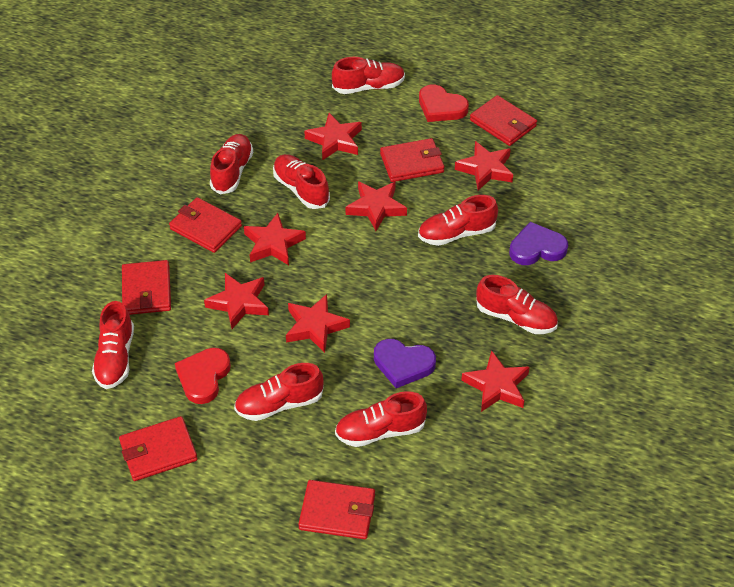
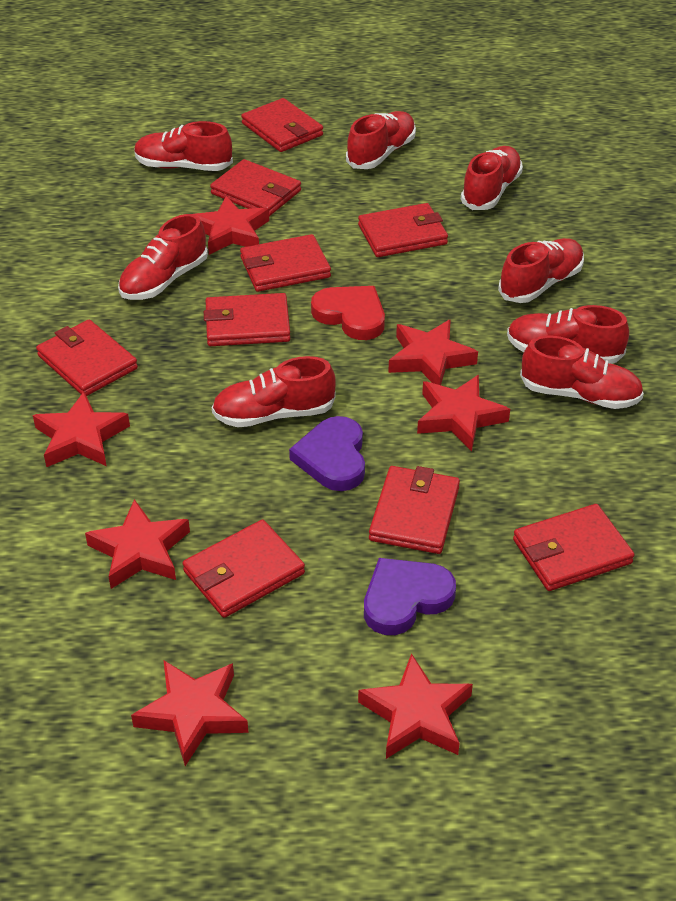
red heart: [175,348,231,404] [419,85,469,122] = 2 -> [311,286,385,340] = 1
red wallet: [119,416,198,481] [122,260,171,315] [169,197,242,253] [298,480,375,539] [380,138,445,182] [470,95,537,146] = 6 -> [36,320,138,396] [182,519,305,618] [204,293,290,346] [210,159,301,216] [240,234,331,292] [241,98,323,152] [358,203,448,257] [369,466,460,554] [513,504,634,591] = 9

